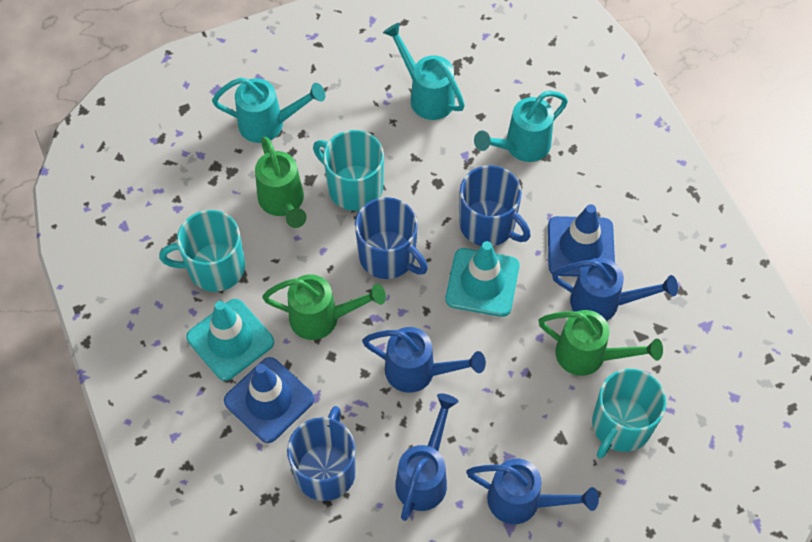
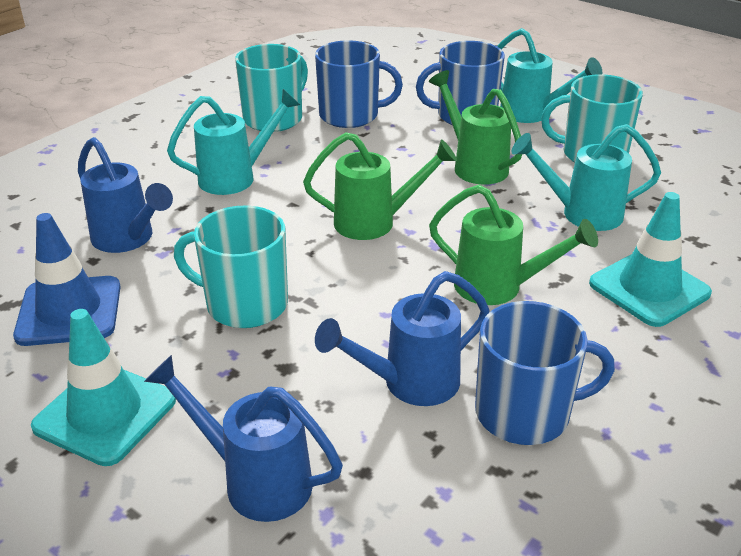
blue traffic cone: [224,357,314,443] [548,204,615,277] = 2 -> [13,213,121,346] = 1
blue watering can: [362,327,486,393] [395,393,459,521] [466,458,599,524] [552,258,678,321] = 4 -> [78,137,173,253] [144,355,343,522] [315,271,489,406] = 3

